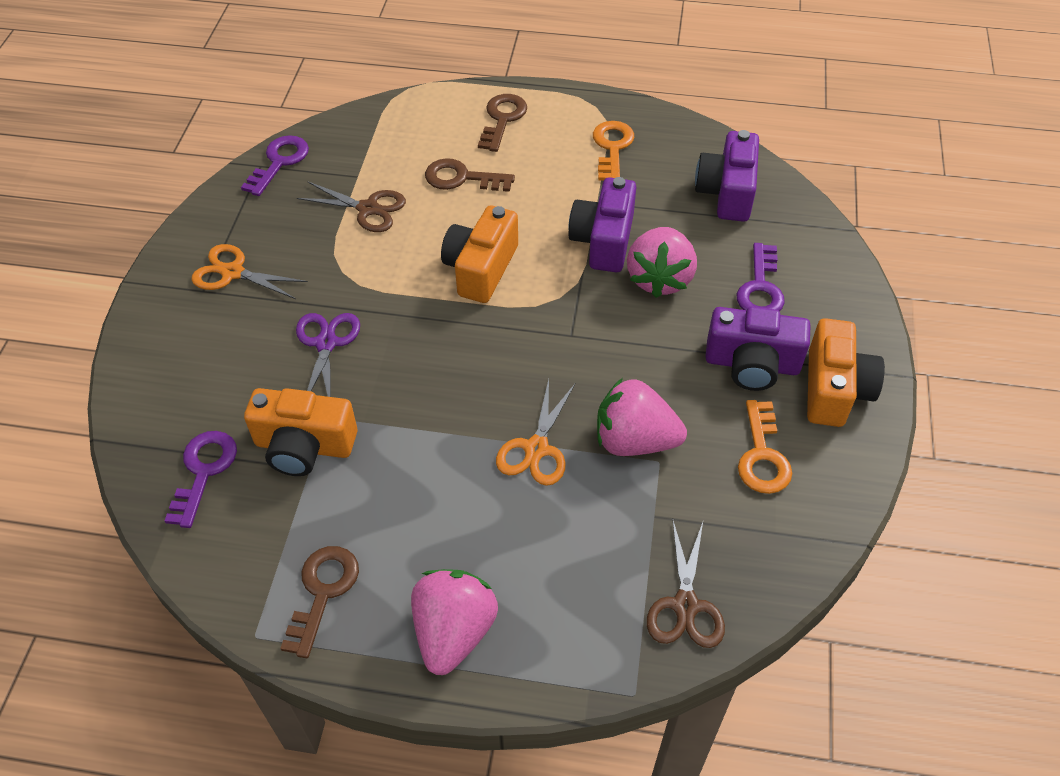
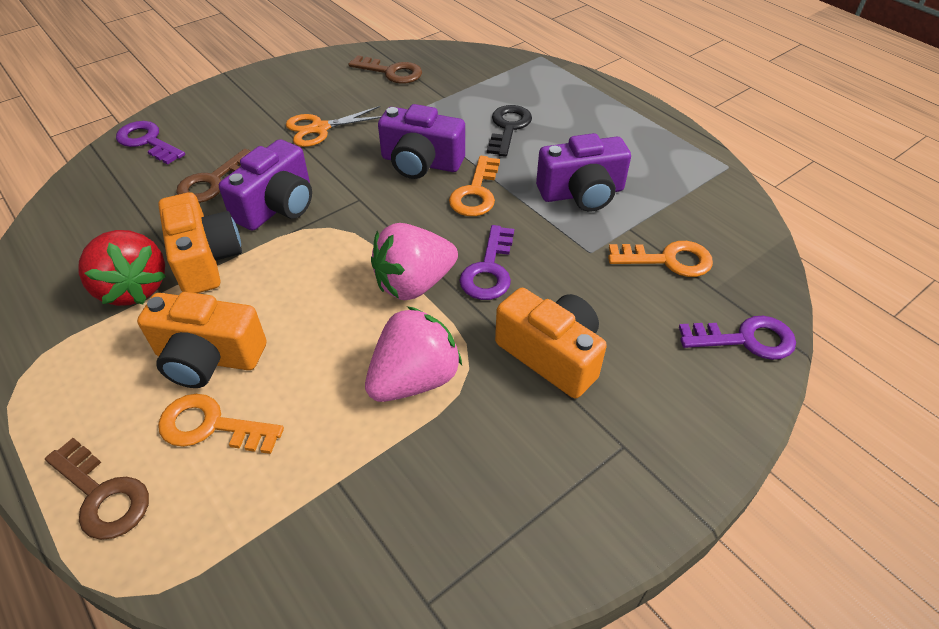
black key: none = 0 -> [487,105,532,157] = 1
brown scissors: [297,181,406,232] [647,521,725,648] = 2 -> none = 0
orange key: [593,121,634,181] [738,400,792,494] = 2 -> [158,394,284,454] [449,156,500,216] [608,241,713,277] = 3
orange scissors: [191,244,308,299] [496,379,576,486] = 2 -> [286,106,381,147] = 1
pink strawberry: [411,569,498,675] [597,378,687,456] [627,227,697,298] = 3 -> [365,306,462,402] [371,223,458,300] = 2
purple scissors: [296,313,360,397] = 1 -> none = 0
red strawberry: none = 0 -> [78,230,166,306] = 1

